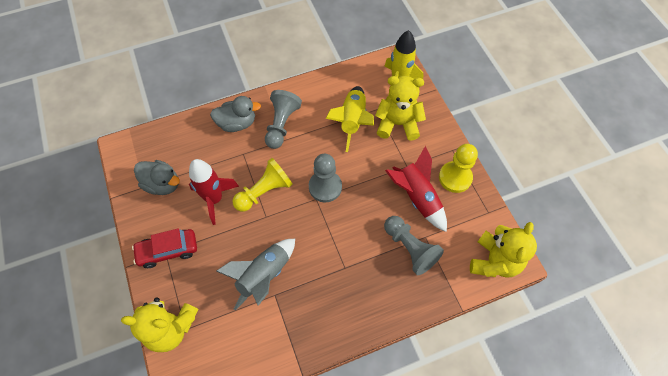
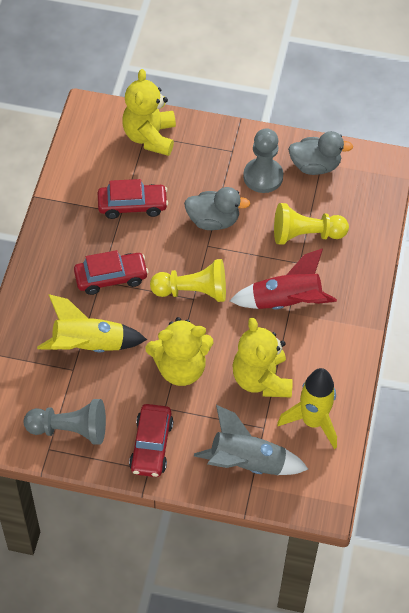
grey pawn: [265,90,302,149] [309,154,342,202] [384,216,444,275] = 3 -> [24,399,106,444] [243,128,283,193] = 2
red car: [132,228,197,268] = 1 -> [74,250,149,295] [98,179,168,219] [129,404,174,477] = 3
red rocket: [189,159,239,225] [385,146,447,232] = 2 -> [230,248,337,310] = 1

